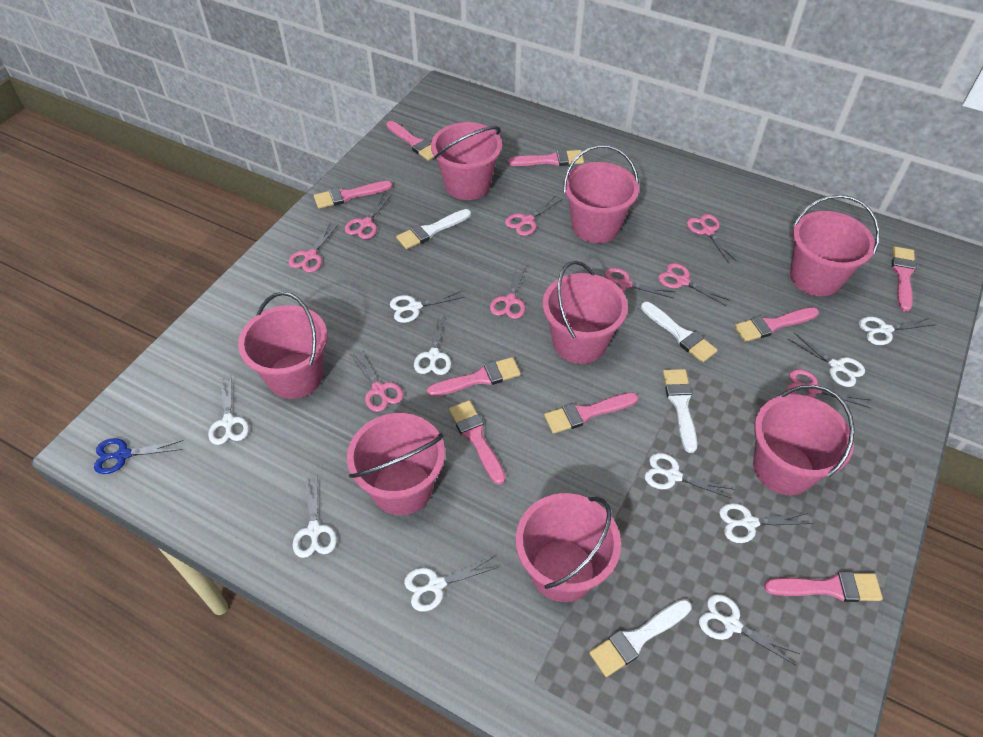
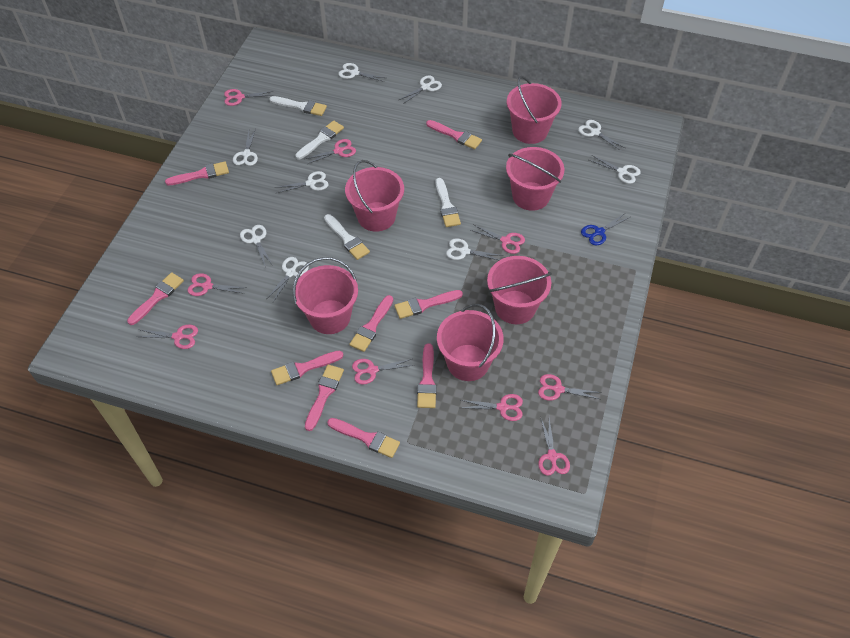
pink bucket: [238,292,328,399] [347,413,445,515] [431,122,502,200] [516,493,621,602] [542,261,628,364] [563,145,639,243] [753,385,855,495] [790,195,880,296] = 8 -> [293,257,358,334] [345,160,404,232] [437,304,504,381] [487,256,552,324] [506,147,564,211] [507,76,562,144] = 6
white scissors: [208,377,249,445] [293,477,337,558] [390,291,465,323] [404,556,498,612] [414,314,451,375] [645,453,733,499] [699,594,799,665] [719,503,813,543] [788,333,865,387] [859,316,936,345] = 10 -> [233,128,258,166] [240,225,272,268] [266,257,309,302] [274,171,329,193] [338,63,385,82] [399,75,442,104] [446,238,503,260] [578,120,625,151] [589,155,641,184] = 9

